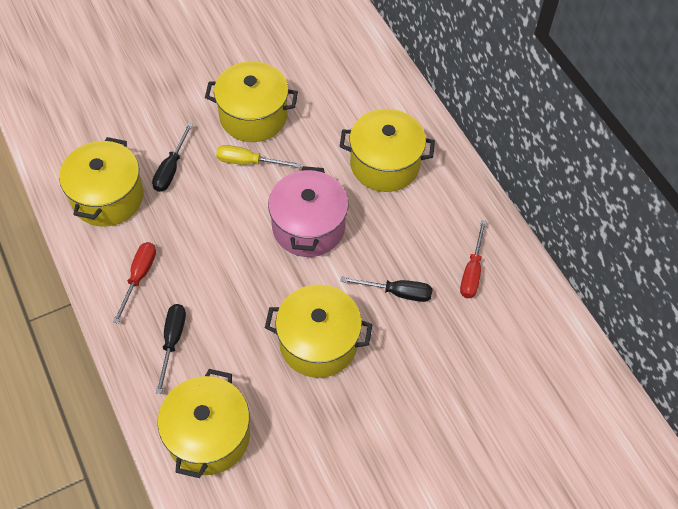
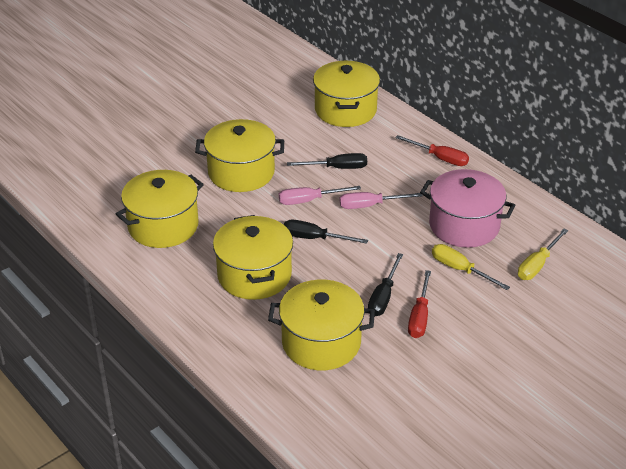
pink screwdriver: none = 0 -> [279,186,361,205] [340,192,423,209] = 2
yellow screwdriver: [216,145,301,168] = 1 -> [432,244,510,290] [518,229,568,280] = 2

